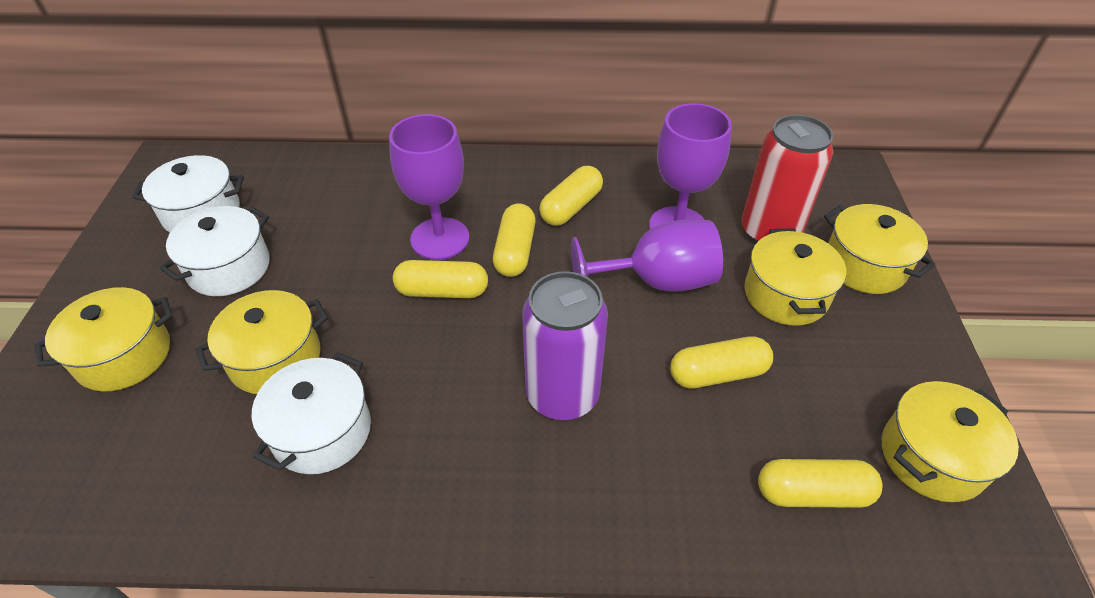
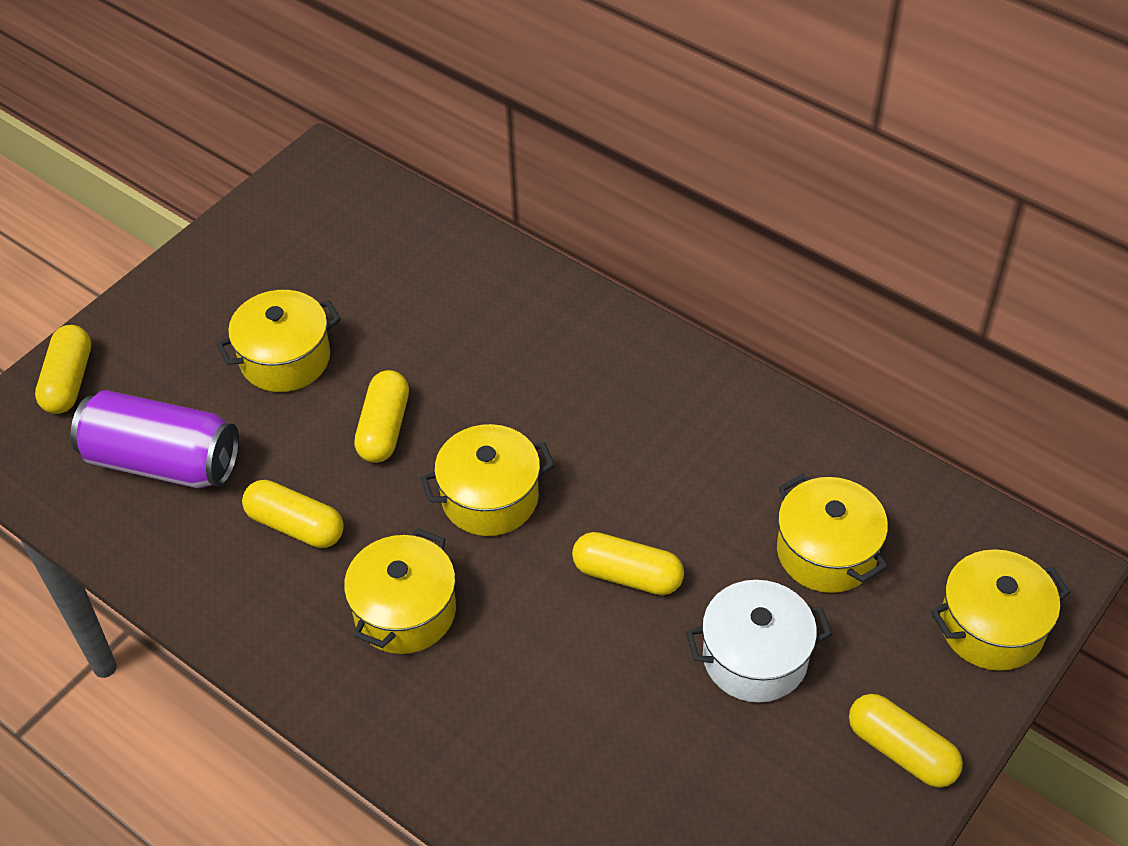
purple goblet: [389,114,469,260] [571,220,723,292] [649,103,732,229] = 3 -> none = 0
red can: [741,115,833,244] = 1 -> none = 0
white pot: [132,155,244,232] [159,206,270,296] [252,352,371,474] = 3 -> [686,580,832,703] = 1

